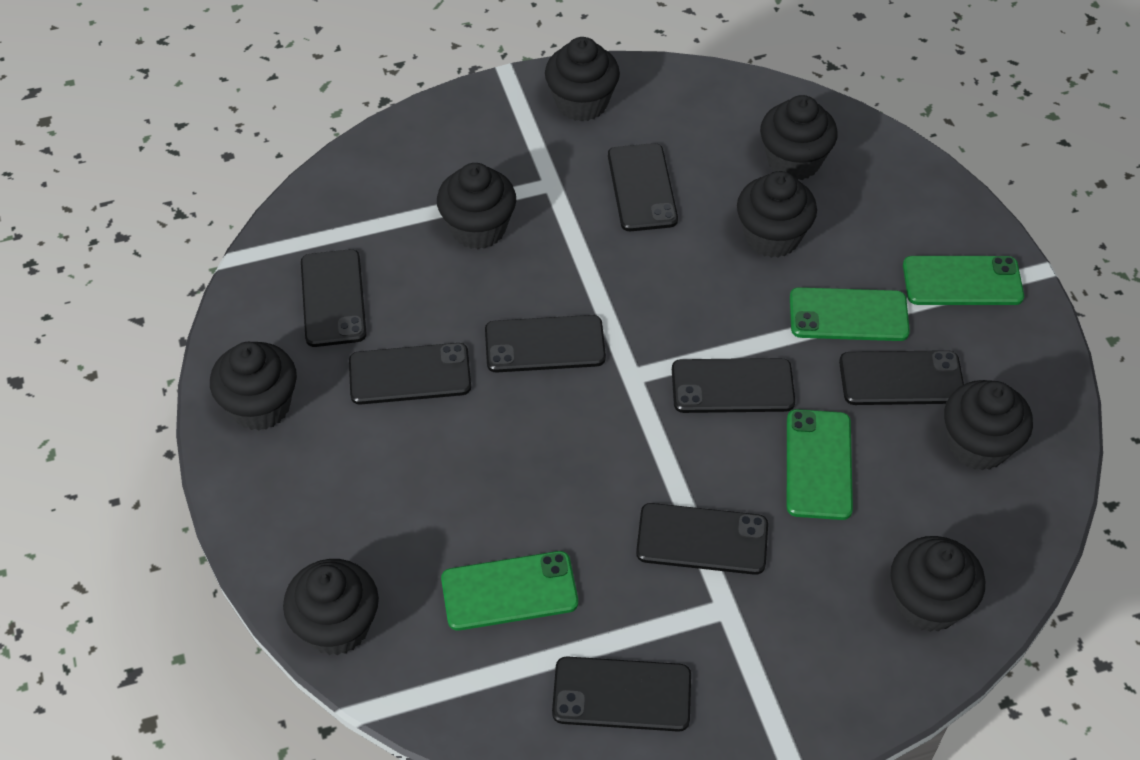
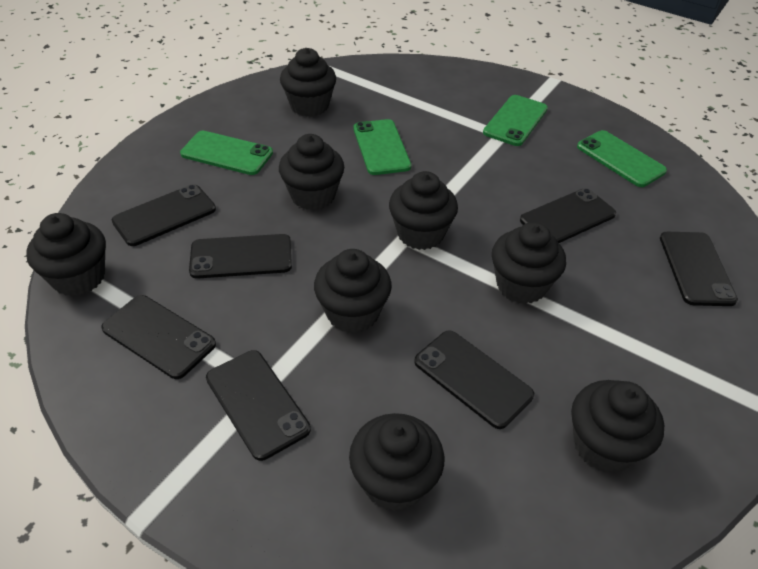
black phone: [301,249,367,347] [349,343,471,405] [485,315,606,372] [552,657,691,732] [608,143,678,231] [636,503,768,575] [672,358,795,413] [839,350,964,405] = 8 -> [101,295,216,379] [112,184,216,246] [189,234,292,279] [206,350,311,461] [414,330,534,429] [520,188,616,243] [660,232,738,306] = 7

